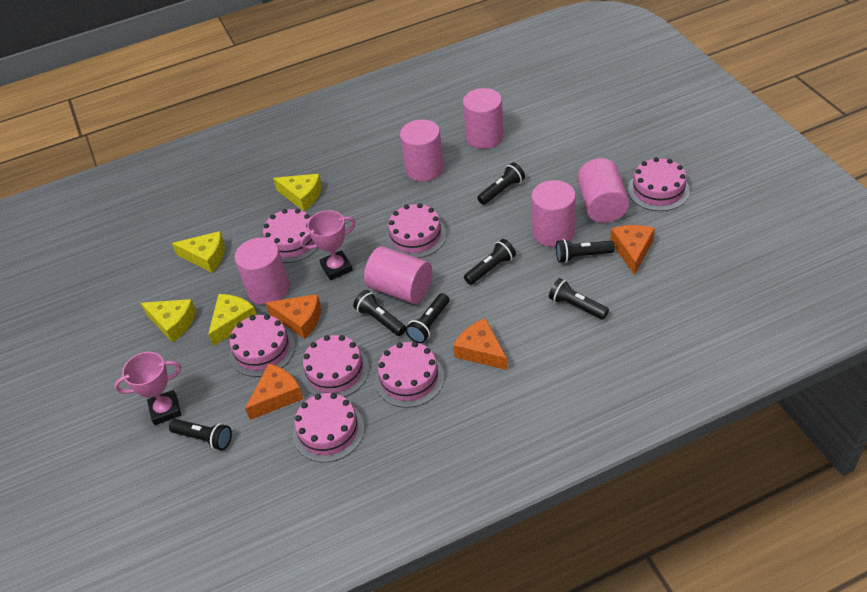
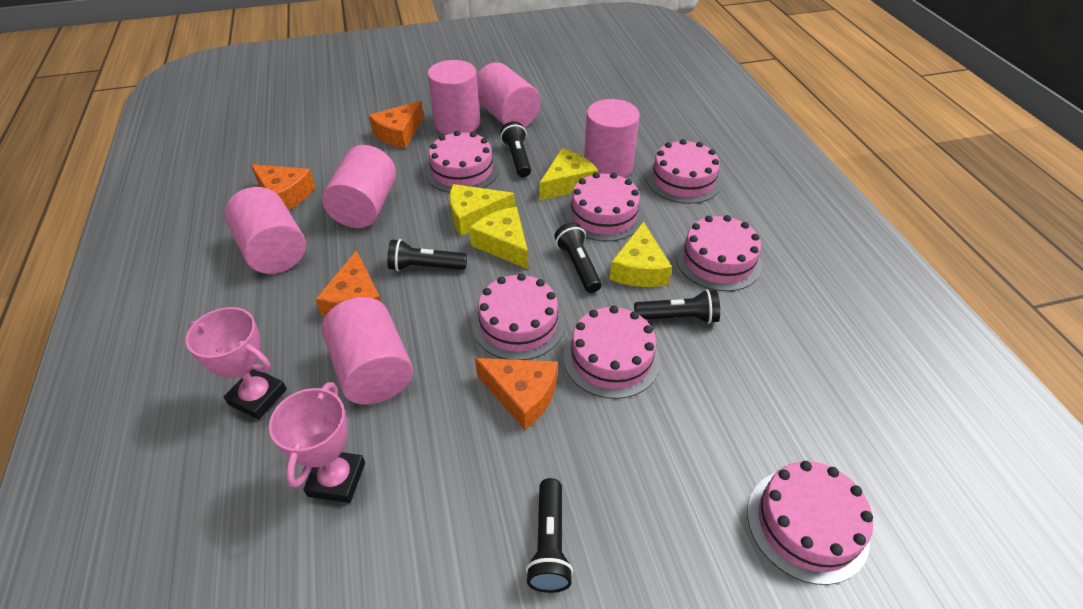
black flashlight: [169,419,232,450] [353,290,406,336] [406,293,449,343] [464,239,516,285] [477,163,525,205] [549,278,609,320] [556,239,615,263] = 7 -> [387,239,467,271] [500,121,531,177] [526,478,573,593] [554,222,602,293] [634,289,720,324] = 5

